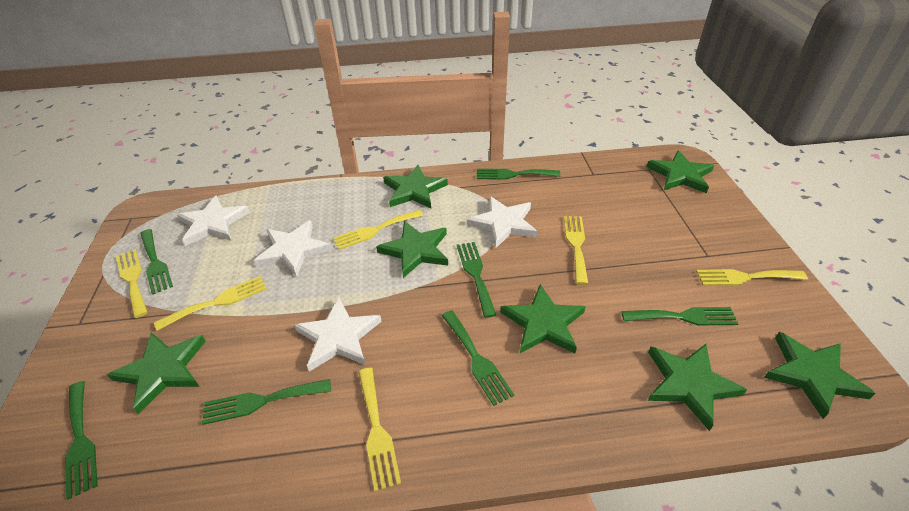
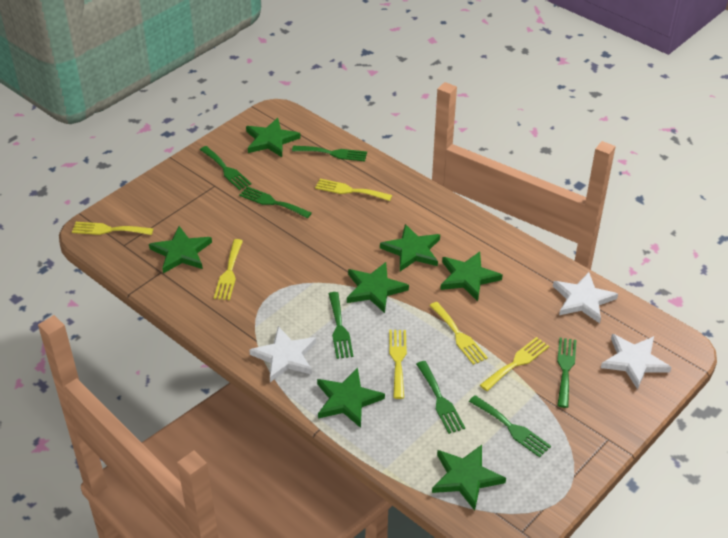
white star: [177,196,250,246] [254,220,331,277] [294,297,382,372] [467,196,537,249] = 4 -> [249,326,316,382] [553,272,618,323] [601,334,672,390] = 3

